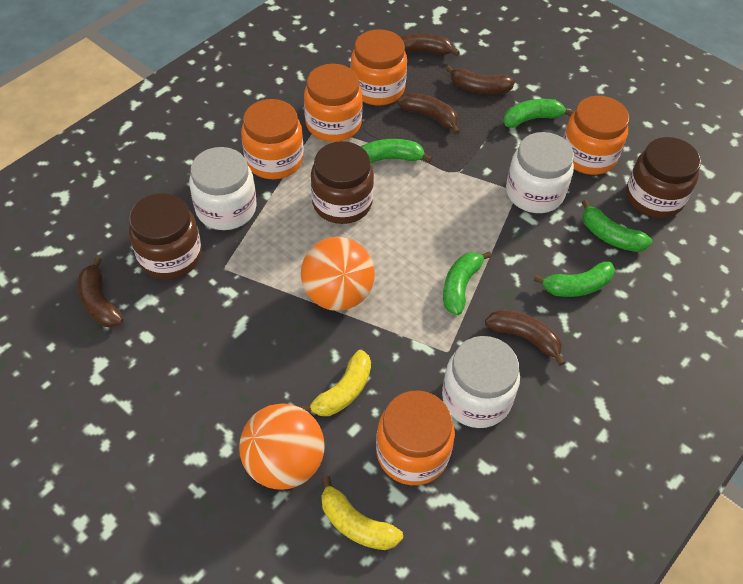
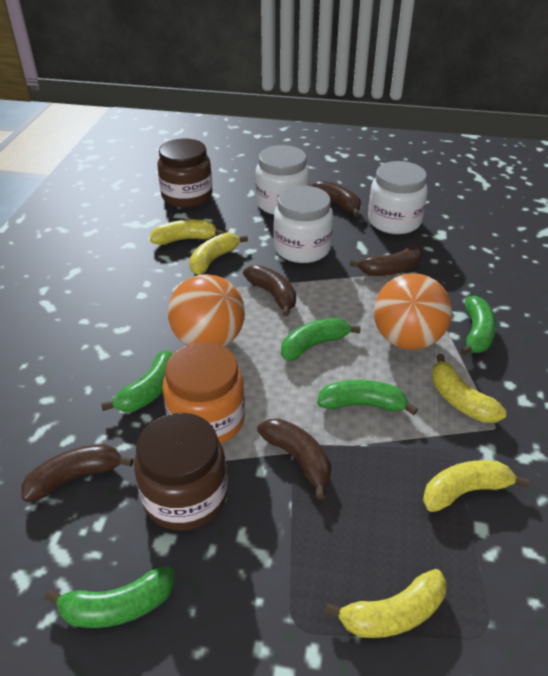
brown jar: [129,193,202,279] [311,141,374,224] [626,137,701,218] = 3 -> [134,413,228,531] [157,139,213,208] = 2
orange jar: [241,99,304,179] [304,64,363,142] [351,29,407,106] [376,391,455,485] [563,96,629,175] = 5 -> [163,342,245,444] = 1
yellow banana: [300,350,371,416] [321,476,403,550] = 2 -> [150,219,224,245] [189,232,248,275] [325,569,447,638] [423,460,529,512] [431,354,507,423] = 5

